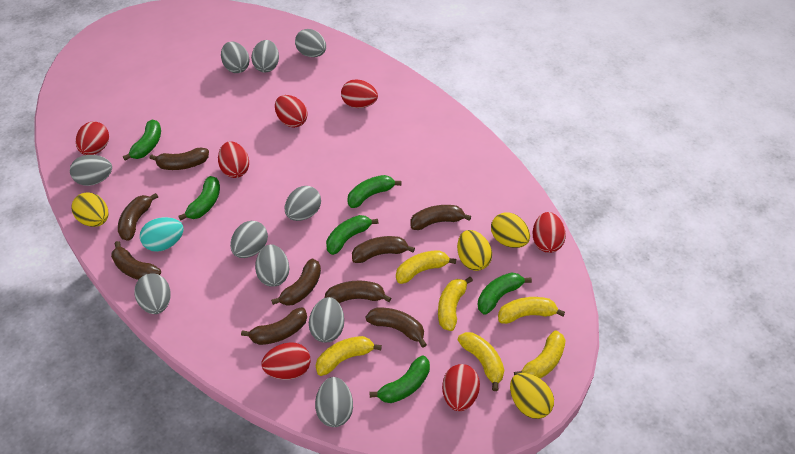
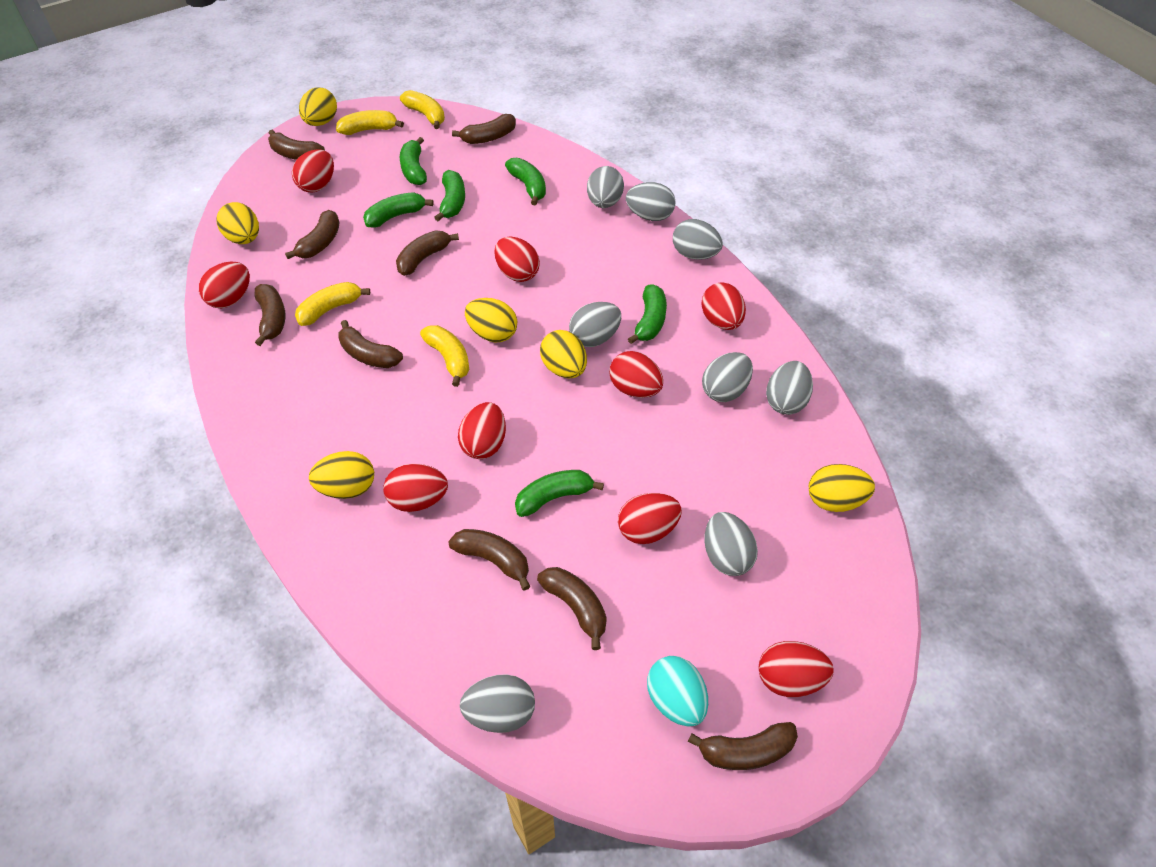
grey egg: [70,155,112,186] [134,274,171,314] [221,41,250,73] [230,221,268,258] [251,40,279,72] [255,244,289,287] [285,186,321,221] [295,29,326,57] [309,297,344,343] [315,377,353,427] = 10 -> [460,674,535,733] [569,302,621,347] [587,166,624,208] [626,182,676,221] [673,219,723,260] [702,352,753,402] [705,512,758,576] [766,361,813,415] = 8
red egg: [76,121,109,155] [218,141,249,178] [261,342,311,380] [275,95,308,128] [341,79,378,108] [442,364,480,411] [532,212,566,253] = 7 -> [199,262,250,308] [292,149,334,192] [383,464,448,512] [458,402,506,459] [494,237,540,282] [609,351,663,398] [618,493,682,544] [701,282,746,330] [758,641,834,697] = 9
yellow banana: [316,336,382,376] [396,250,456,284] [438,277,473,331] [458,332,504,391] [498,297,565,324] [514,331,566,378] = 6 -> [295,282,370,326] [336,110,404,135] [400,90,445,129] [420,325,469,387] = 4
yellow egg: [72,193,108,227] [457,230,492,271] [491,212,530,248] [510,373,554,419] = 4 -> [216,202,259,244] [299,87,337,126] [309,451,374,499] [465,298,517,342] [540,330,587,378] [809,464,875,512] = 6

